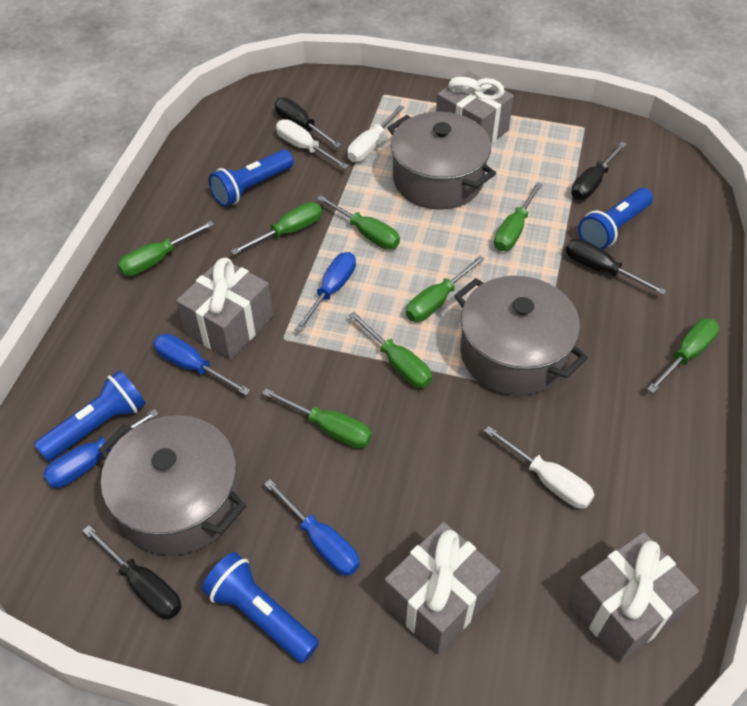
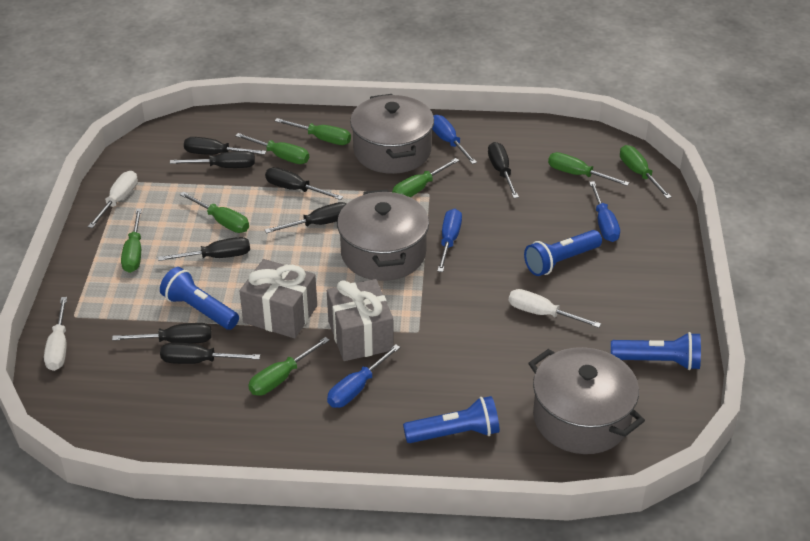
black screwdriver: [83,525,181,619] [275,97,341,148] [566,239,667,295] [571,142,627,200] = 4 -> [112,323,212,344] [158,237,250,261] [160,342,260,364] [170,151,255,168] [184,137,266,155] [265,167,343,200] [265,202,346,234] [488,142,519,198] = 8
grey gift: [176,258,273,360] [384,522,500,655] [436,72,514,144] [569,532,699,663] = 4 -> [240,259,317,338] [327,279,394,361] = 2

